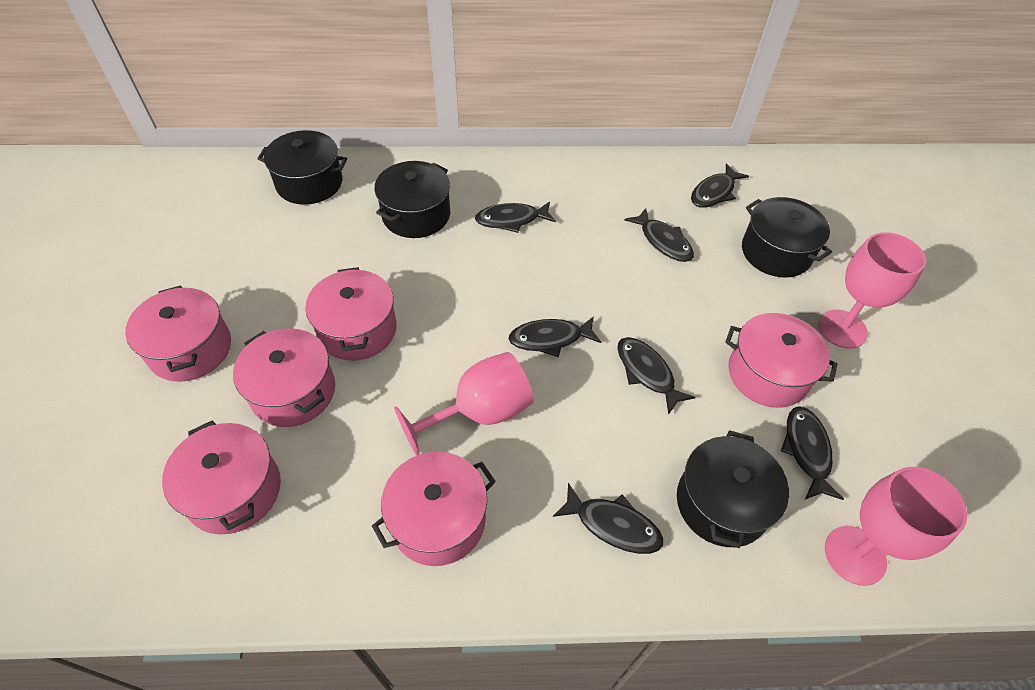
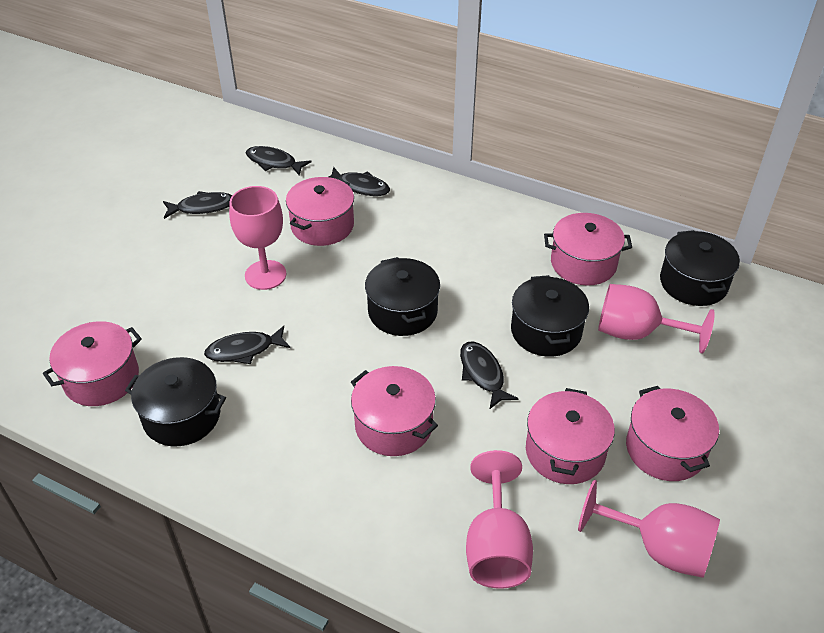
black fish: [475,201,556,233] [509,316,601,357] [553,483,663,554] [617,337,696,415] [625,208,694,262] [691,163,749,208] [781,406,844,500] = 7 -> [163,191,232,219] [204,326,290,364] [246,146,312,175] [329,167,390,196] [460,341,519,410] = 5
pink goblet: [394,352,534,456] [818,232,926,349] [825,467,967,586] = 3 -> [229,186,286,290] [466,450,533,589] [578,480,720,578] [598,284,715,354] = 4

